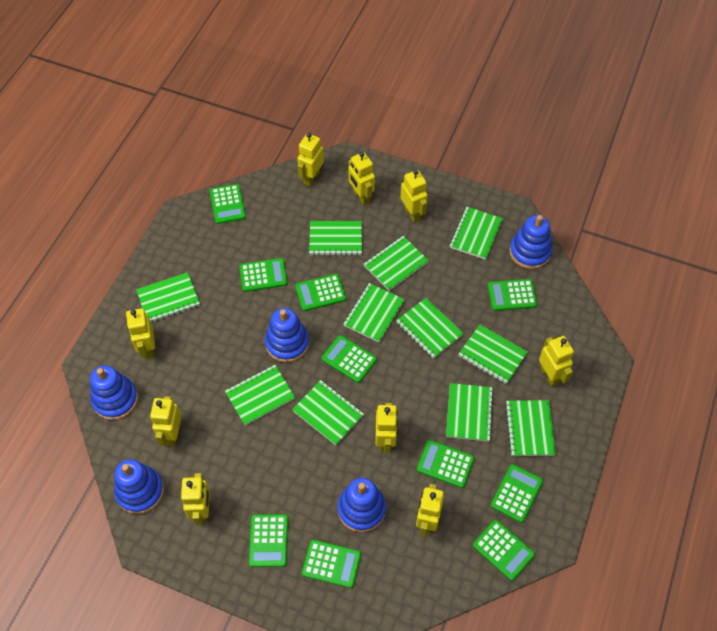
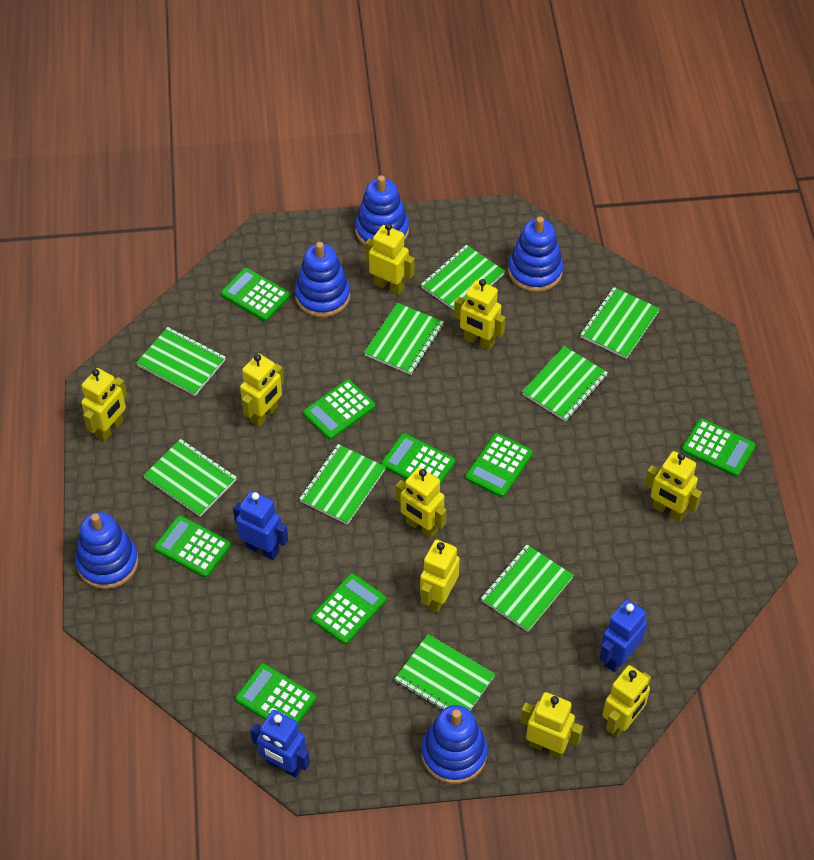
blue robot: none = 0 -> [233,491,288,560] [250,710,310,778] [599,599,647,672] = 3
green calculator: [210,184,246,224] [239,258,287,292] [249,514,288,567] [295,274,346,311] [302,540,361,588] [321,335,377,383] [417,440,474,488] [473,520,535,581] [488,279,538,311] [490,464,543,523] = 10 -> [154,515,231,578] [221,268,290,321] [235,663,316,724] [303,380,375,440] [311,573,386,644] [381,433,455,484] [466,433,533,497] [682,418,756,477] = 8
green notebook: [136,272,200,323] [225,365,296,426] [292,380,364,445] [309,221,362,256] [343,283,405,342] [364,236,429,291] [396,298,464,359] [446,383,494,442] [450,207,503,260] [458,325,528,384] [505,400,556,456] = 11 -> [136,327,226,396] [143,439,237,517] [299,444,386,525] [364,303,444,375] [395,634,495,711] [421,245,505,310] [481,545,574,632] [522,346,608,421] [580,287,660,359] = 9

